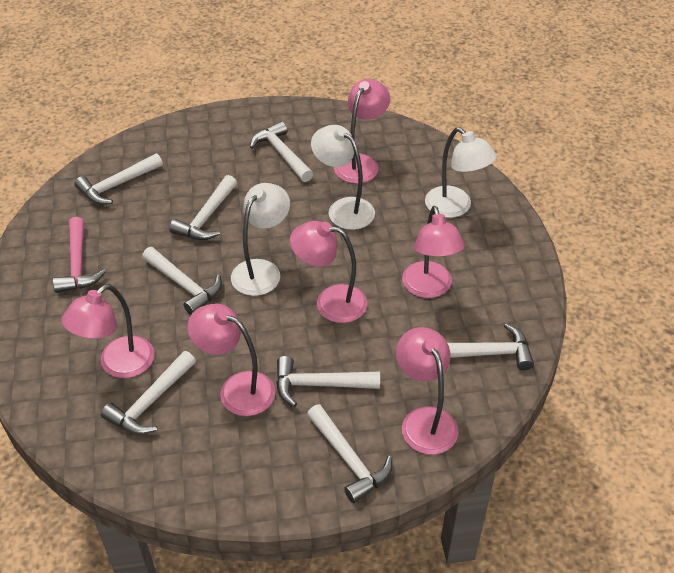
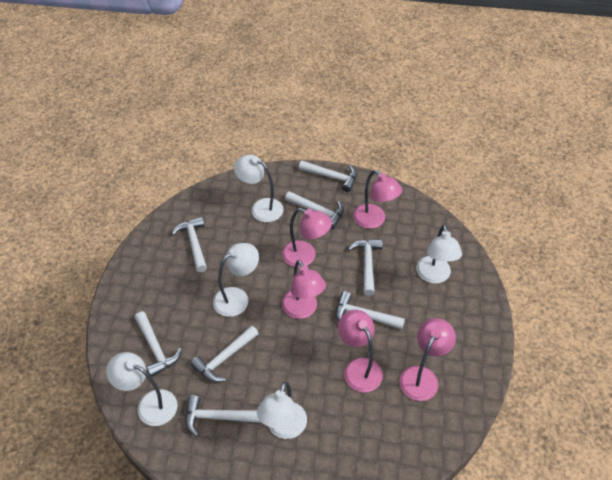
pink hammer: [53,217,106,293] = 1 -> none = 0
pink lamp: [61,284,154,378] [187,303,275,416] [290,221,367,323] [334,79,390,184] [396,327,458,455] [402,206,465,298] = 6 -> [282,208,332,267] [282,260,326,319] [338,310,383,392] [353,170,402,229] [399,318,456,401] = 5
white lamp: [231,183,290,296] [311,125,375,230] [425,127,497,218] = 3 -> [106,352,178,426] [213,243,259,317] [234,155,284,222] [257,382,307,439] [416,225,462,284] = 5

